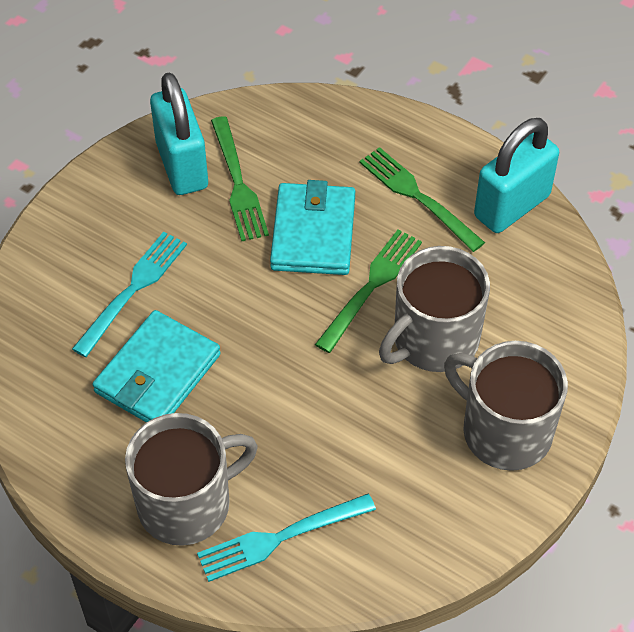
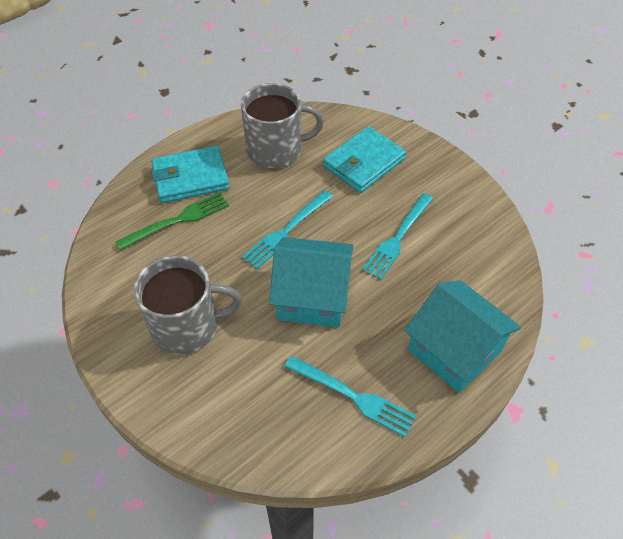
green fork: [211,116,269,242] [315,230,422,353] [359,147,485,252] = 3 -> [115,192,229,250] = 1
grey mug: [125,413,258,546] [379,246,490,372] [444,341,568,471] = 3 -> [134,255,242,355] [241,83,324,168] = 2
turquoise fork: [72,231,187,357] [197,494,376,582] = 2 -> [242,190,333,269] [284,356,416,437] [362,193,434,280] = 3
turquoise house: none = 0 -> [269,237,354,327] [404,280,521,393] = 2
turquoise padlock: [150,72,208,195] [474,118,559,233] = 2 -> none = 0

